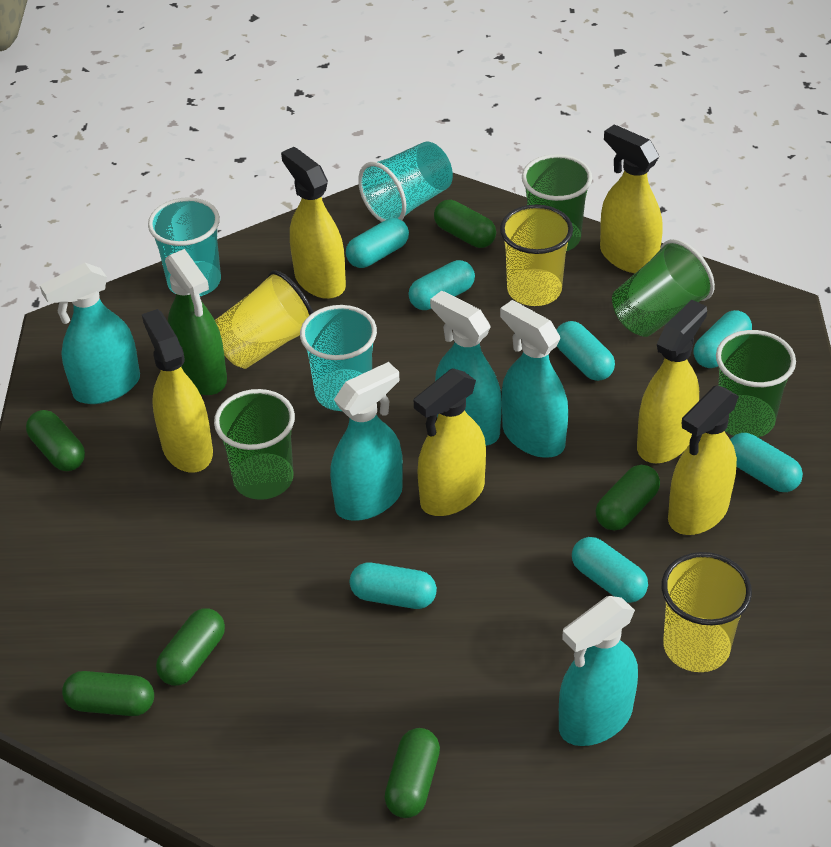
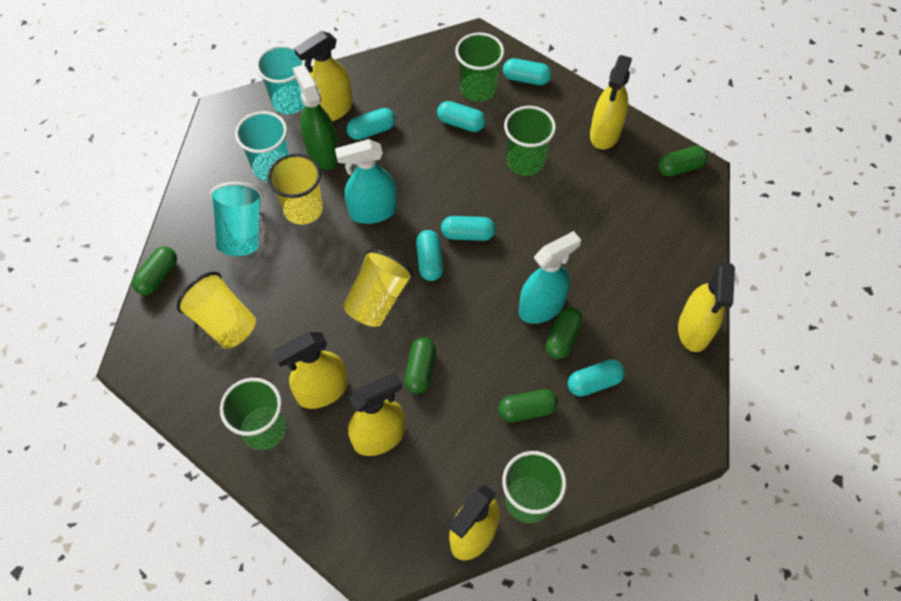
green capsule: [26,410,85,471] [62,671,154,716] [156,608,225,686] [385,728,440,818] [434,200,496,248] [595,465,660,531] = 6 -> [132,246,177,295] [404,337,436,394] [498,389,558,422] [545,307,583,359] [658,146,708,177] = 5
turquoise capsule: [346,218,409,268] [350,563,437,609] [408,260,475,310] [557,321,615,381] [572,537,648,603] [693,310,752,368] [730,433,803,492] = 7 -> [347,108,396,140] [416,230,443,281] [437,101,486,132] [441,216,496,241] [503,58,552,85] [568,360,625,397] = 6
turquoise spray bottle: [40,263,140,404] [330,362,403,521] [430,291,502,446] [500,300,568,458] [559,596,638,746] = 5 -> [335,139,397,224] [519,231,581,324] = 2

